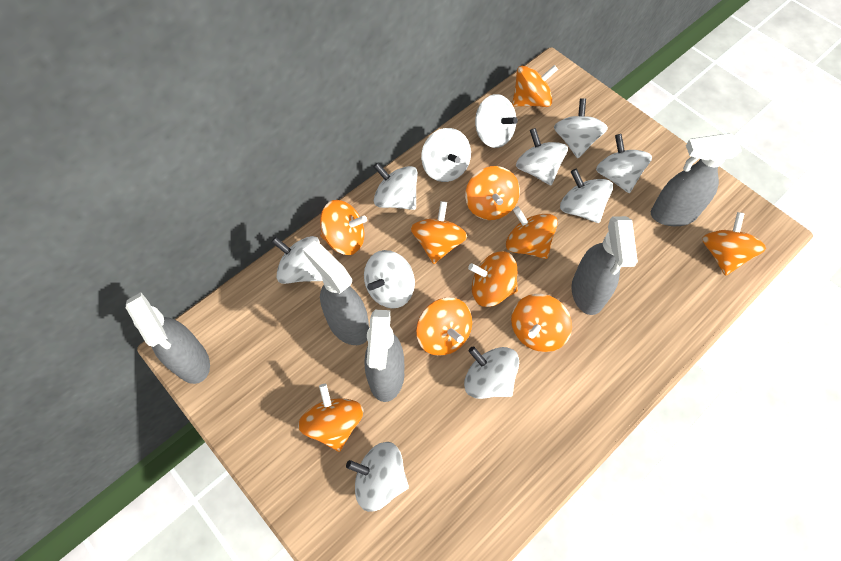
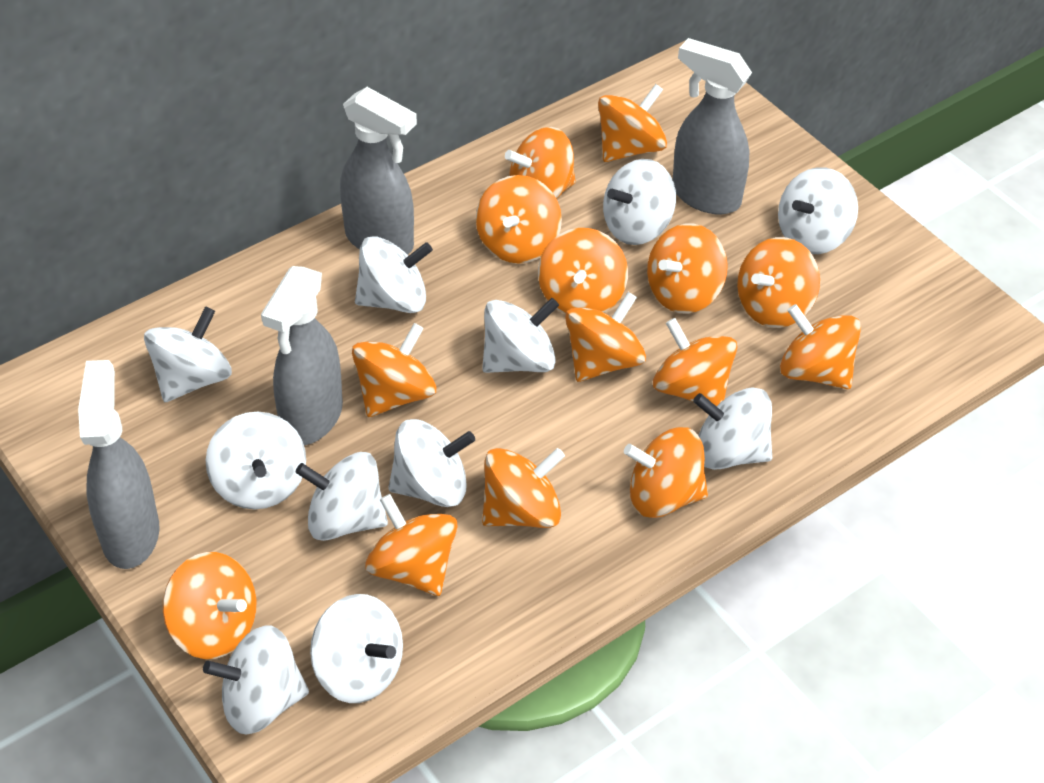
grey spray bottle: [126,292,210,384] [303,241,369,345] [365,310,404,402] [572,216,638,315] [651,133,742,226] = 5 -> [78,360,159,569] [261,266,343,446] [340,87,417,255] [673,38,752,214] = 4
orange spinning top: [298,384,364,452] [320,200,367,255] [411,201,467,264] [416,298,472,356] [465,166,520,220] [468,251,518,307] [506,206,558,259] [511,294,572,352] [512,65,558,107] [702,212,766,276] = 10 -> [163,552,256,659] [352,323,436,417] [365,494,458,596] [476,175,562,264] [482,448,565,528] [505,127,576,199] [538,228,628,314] [565,292,646,382] [598,84,667,162] [624,427,708,518] [647,224,728,314] [653,318,737,406] [737,237,820,328] [780,304,861,389] = 14

